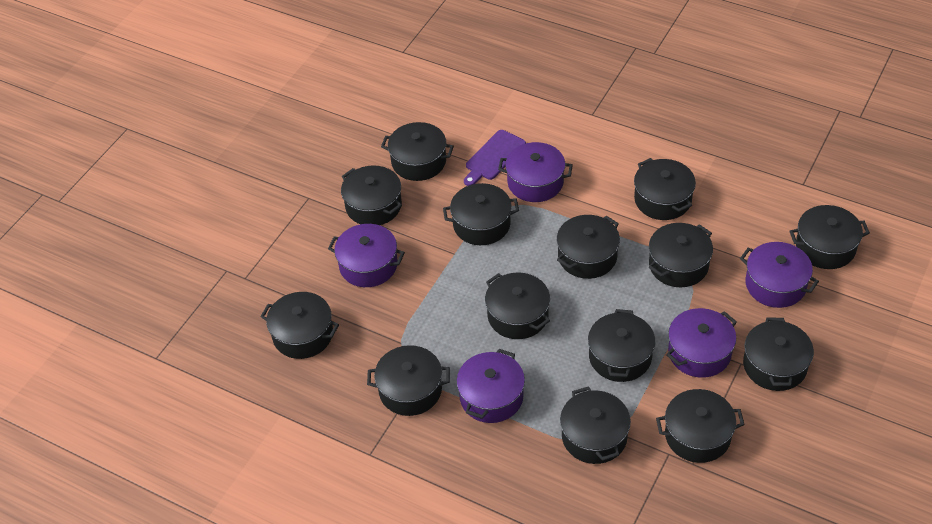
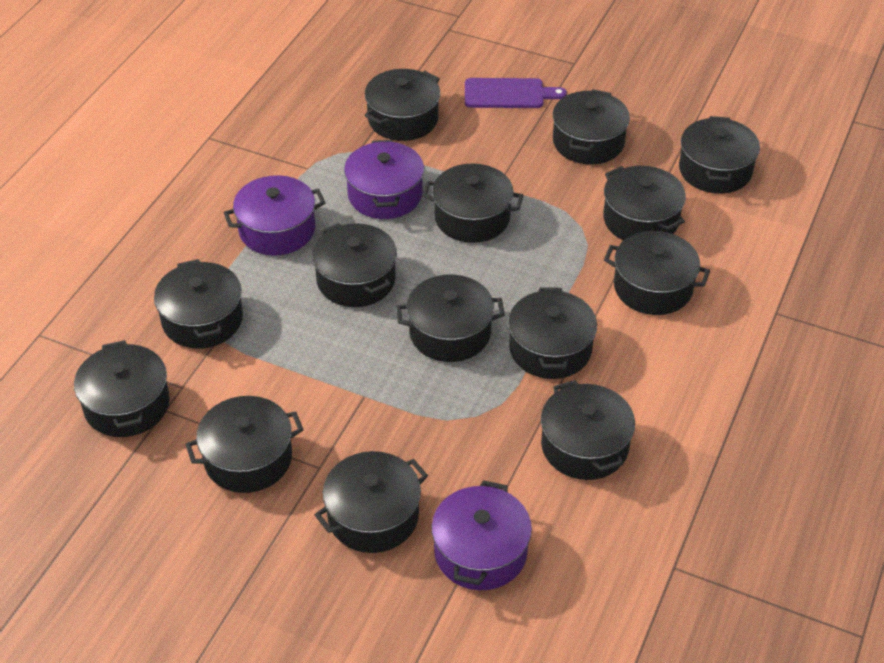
purple pot: [328,224,405,287] [456,349,525,423] [498,142,573,202] [666,308,737,378] [740,242,819,308] = 5 -> [224,175,325,255] [344,140,424,219] [431,480,532,590] = 3

